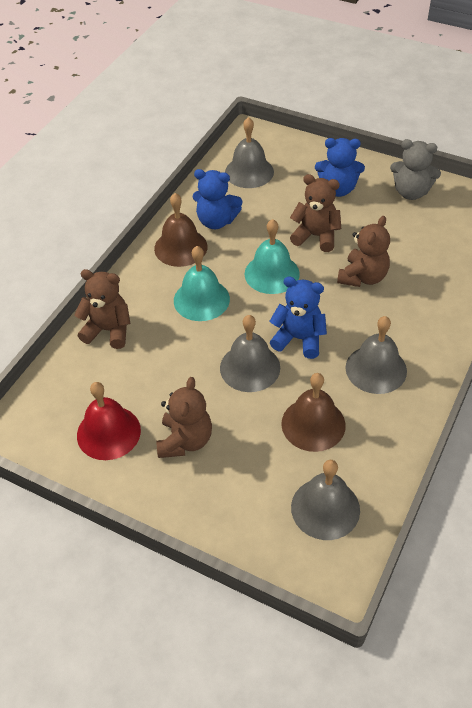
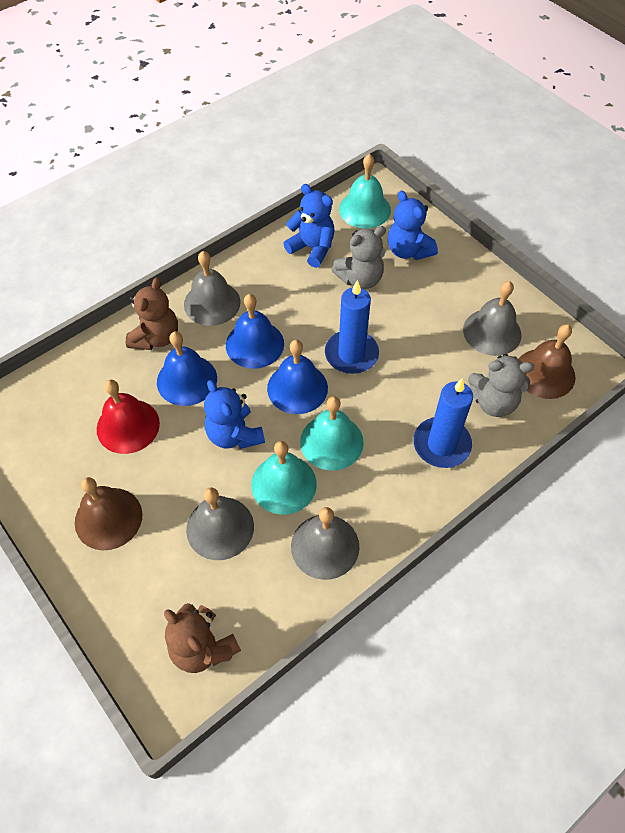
blue bell: none = 0 -> [157,331,217,406] [226,294,284,369] [267,340,328,414] = 3
blue candle: none = 0 -> [325,280,379,374] [413,378,473,468] = 2
brown teddy bear: [74,269,130,349] [156,377,212,458] [290,174,341,252] [337,216,390,287] = 4 -> [126,277,178,350] [164,603,241,673] = 2
grey teddy bear: [390,139,441,200] = 1 -> [332,226,386,289] [468,354,534,417] = 2
turquoise bell: [174,246,230,321] [244,219,300,294] = 2 -> [251,441,317,515] [300,396,364,471] [339,154,391,228] = 3

